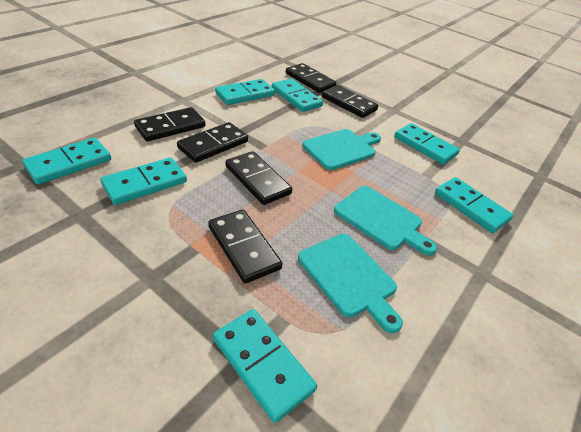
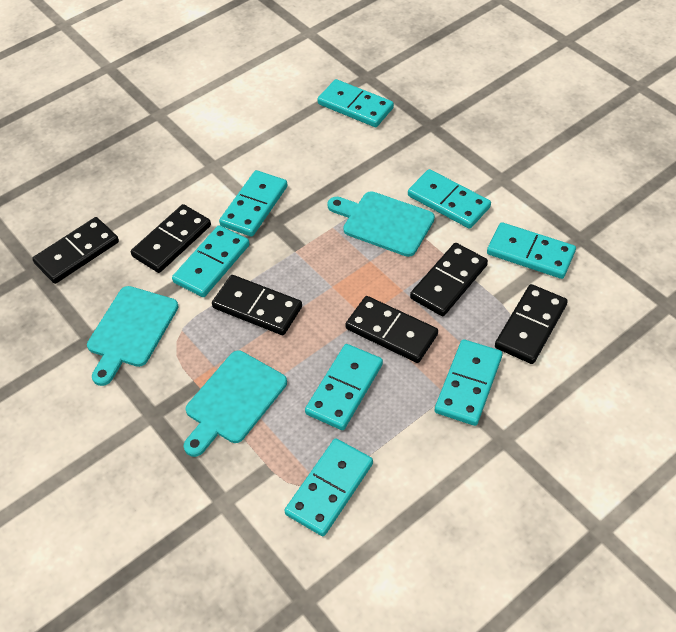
turquoise domino: [22,138,111,184] [101,158,187,205] [213,309,317,423] [215,79,275,105] [272,79,323,112] [394,123,460,164] [435,177,514,233] = 7 -> [172,225,250,297] [219,170,288,237] [284,438,373,536] [305,344,383,430] [317,79,394,127] [408,169,491,229] [435,339,503,426] [487,222,576,279] = 8

